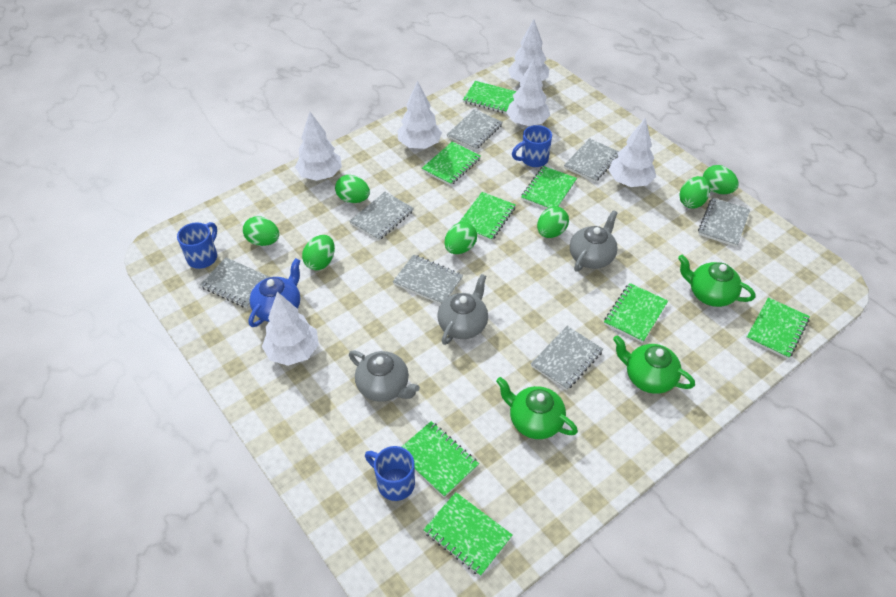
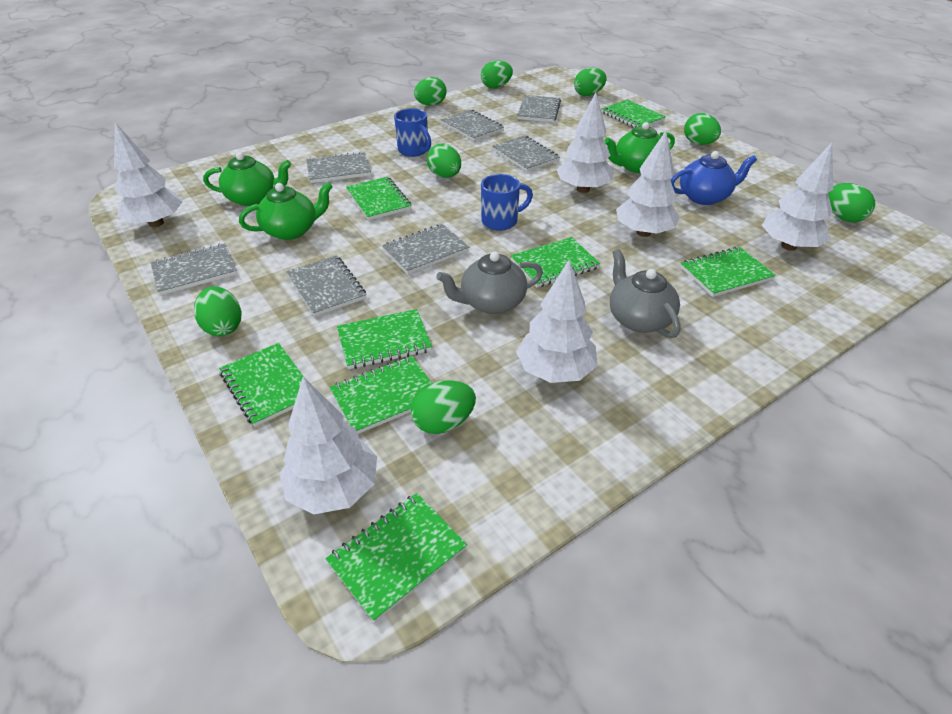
blue mug: [177,222,217,269] [365,446,415,501] [512,125,552,167] = 3 -> [394,108,431,157] [481,174,533,231] = 2
green egg: [243,216,279,246] [302,235,335,270] [335,175,370,203] [445,222,477,254] [537,207,569,238] [679,176,710,209] [703,165,738,194] = 7 -> [194,286,241,336] [410,380,476,434] [414,77,447,106] [427,144,461,178] [481,60,513,89] [574,68,607,96] [684,113,721,145] [828,183,875,222] = 8
grey teapot: [349,350,420,402] [437,274,488,345] [570,210,618,272] = 3 -> [436,252,543,314] [610,249,681,338] = 2

